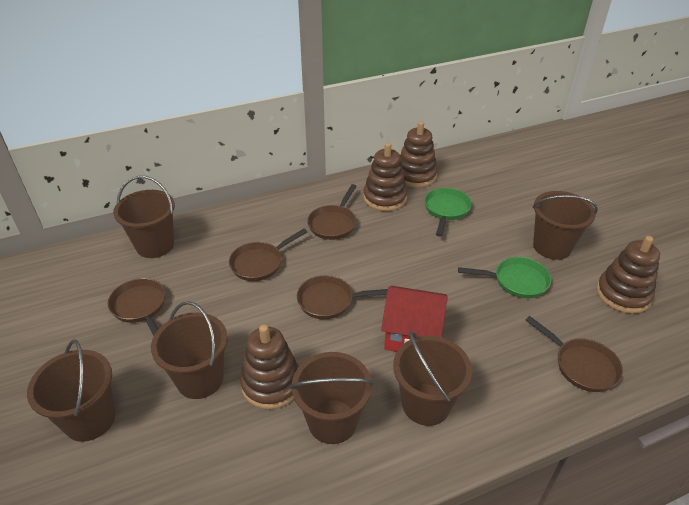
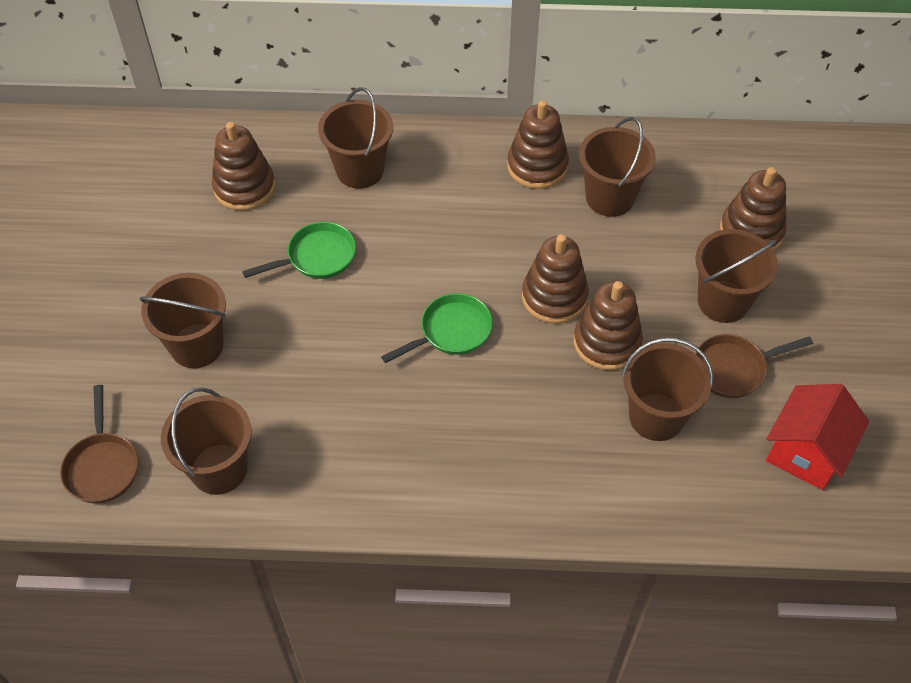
brown pan: [108,278,166,336] [229,229,307,281] [297,275,388,319] [307,184,357,240] [526,316,623,392] = 5 -> [60,385,138,504] [695,334,813,398] = 2
brown stacking toy: [240,324,299,409] [363,143,407,211] [400,121,438,188] [596,236,660,314] = 4 -> [212,122,275,211] [507,100,569,189] [522,234,589,324] [574,281,643,370] [720,167,787,251] = 5

